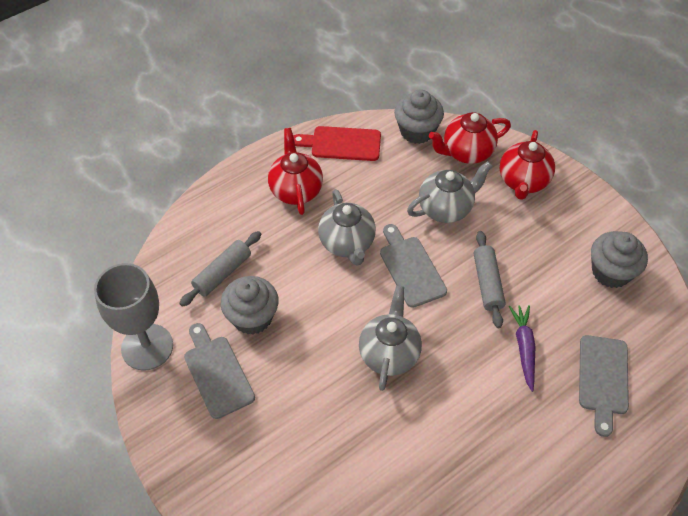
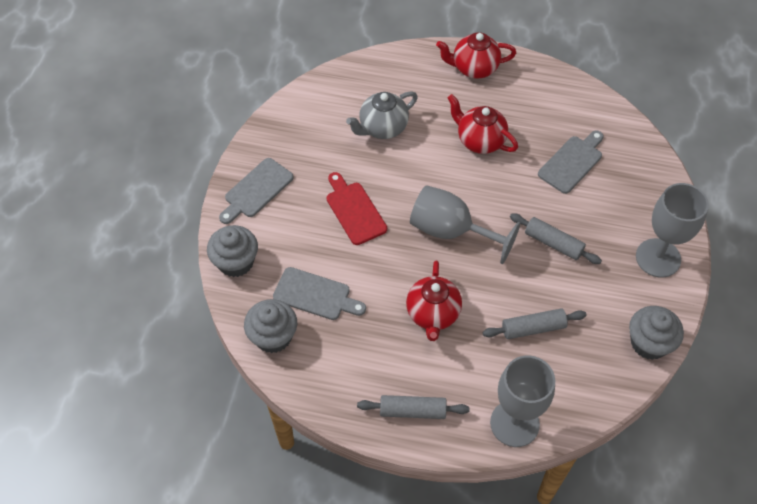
grey goblet: [94,263,173,371] = 1 -> [410,185,520,264] [490,355,555,447] [636,183,709,278] = 3
grey rolling pin: [179,231,261,307] [474,231,506,328] = 2 -> [357,395,470,419] [483,308,587,339] [510,213,602,264] = 3
grey teapot: [318,189,376,266] [359,285,422,391] [407,161,492,223] = 3 -> [346,91,418,139] = 1
purple carrot: [509,305,536,392] = 1 -> none = 0

